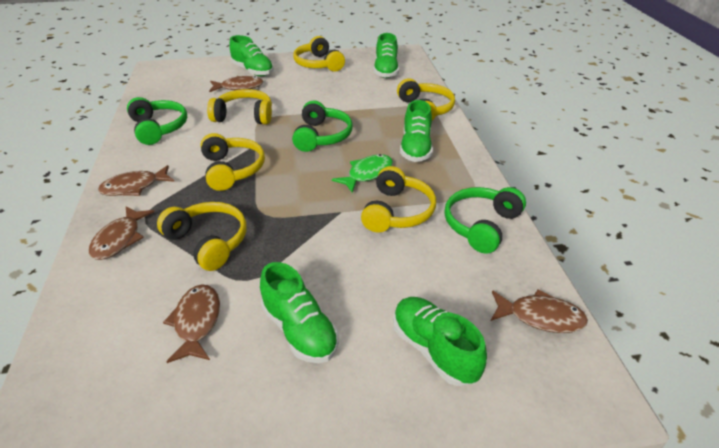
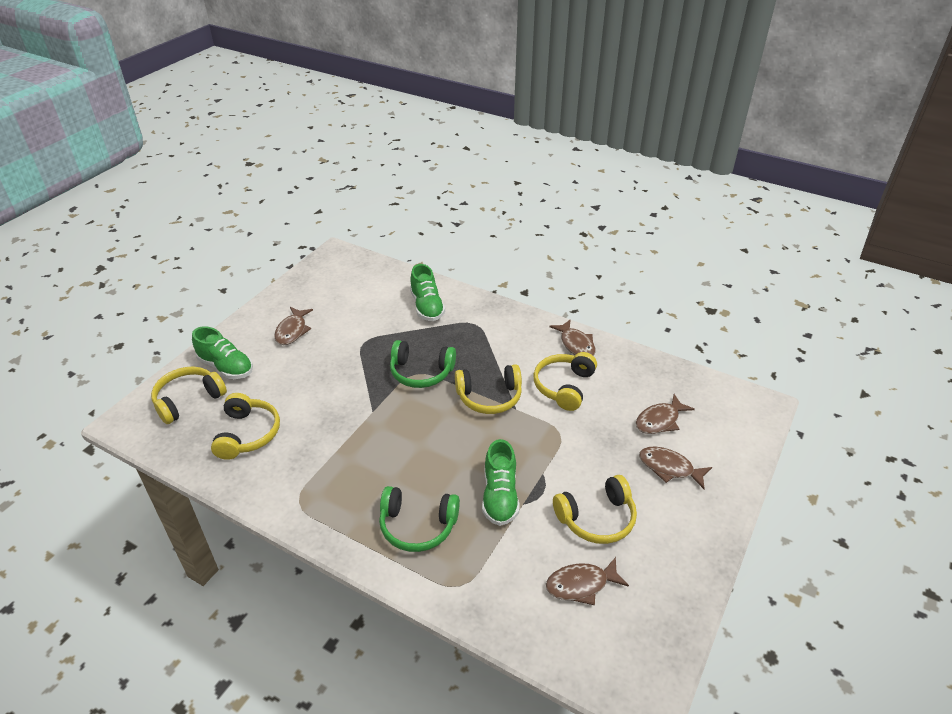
green fish: [332,154,393,193] = 1 -> none = 0
green headphones: [127,97,187,145] [292,100,353,152] [445,187,526,254] = 3 -> [379,486,460,552] [390,340,456,388] = 2
green shoe: [229,35,274,76] [260,262,339,363] [374,33,399,78] [393,297,487,386] [400,100,433,162] = 5 -> [192,327,253,379] [410,264,445,321] [482,439,519,526] = 3
yellow headphones: [157,202,246,271] [201,133,265,191] [207,89,272,125] [293,36,345,72] [361,166,436,233] [397,79,455,120] = 6 -> [151,367,227,424] [211,393,280,460] [455,364,522,414] [533,352,597,411] [553,475,637,544] = 5

